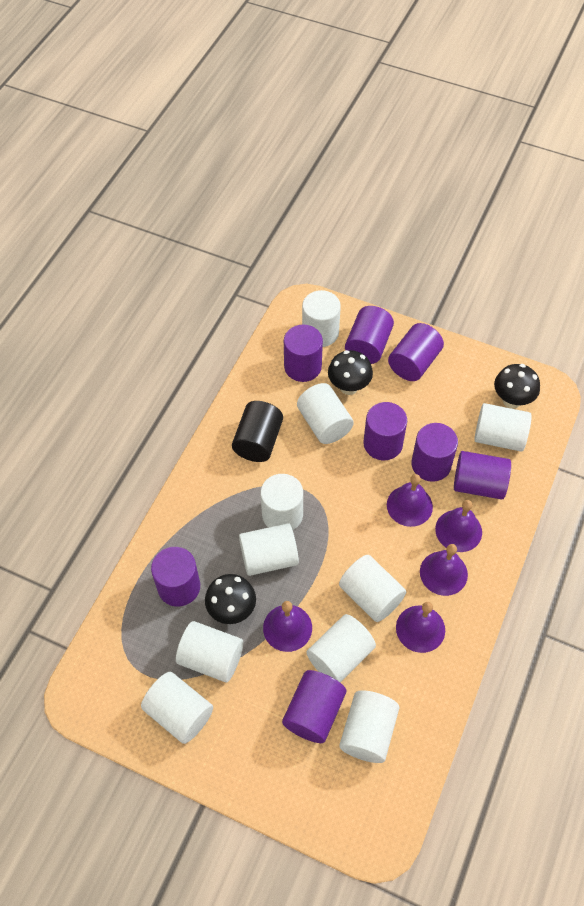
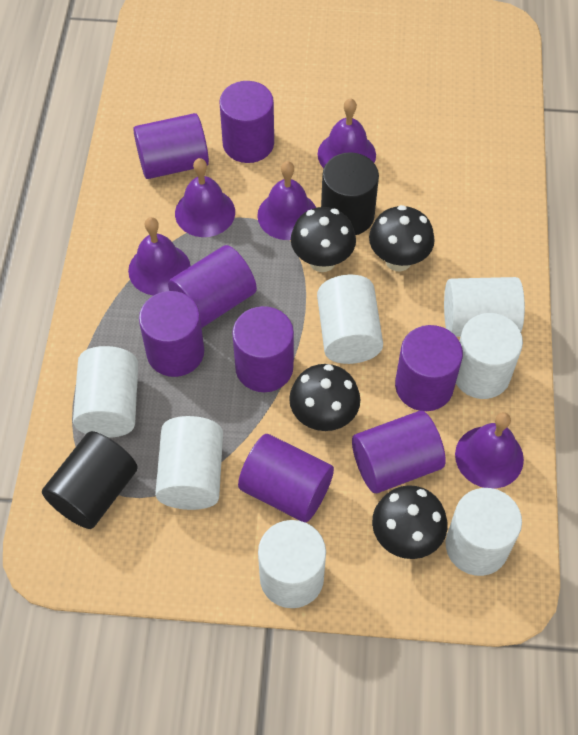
black cylinder: [232,401,283,462] = 1 -> [42,431,138,529] [321,152,379,235] = 2
black mushroom: [205,574,256,624] [328,350,373,395] [494,364,540,409] = 3 -> [289,364,361,431] [291,207,356,272] [369,205,435,272] [372,485,447,559] = 4
white cylinder: [141,672,213,744] [176,621,243,683] [239,523,299,576] [261,474,303,530] [297,383,354,444] [302,290,341,347] [307,614,376,683] [339,555,406,622] [339,690,399,763] [474,403,532,452] = 10 -> [73,346,138,438] [155,416,223,510] [258,520,326,608] [317,275,383,364] [444,277,525,337] [445,488,522,576] [456,313,523,399] = 7

